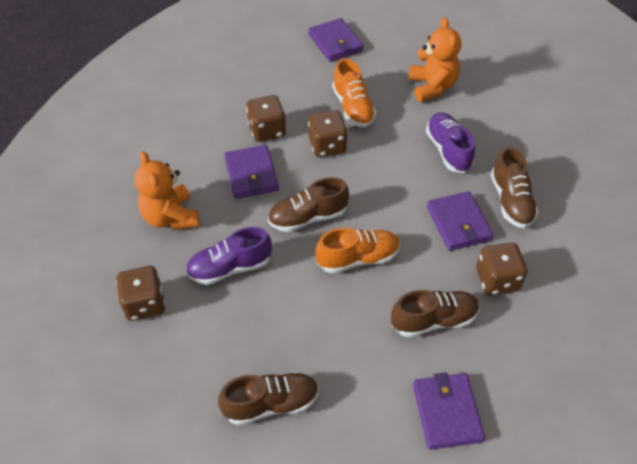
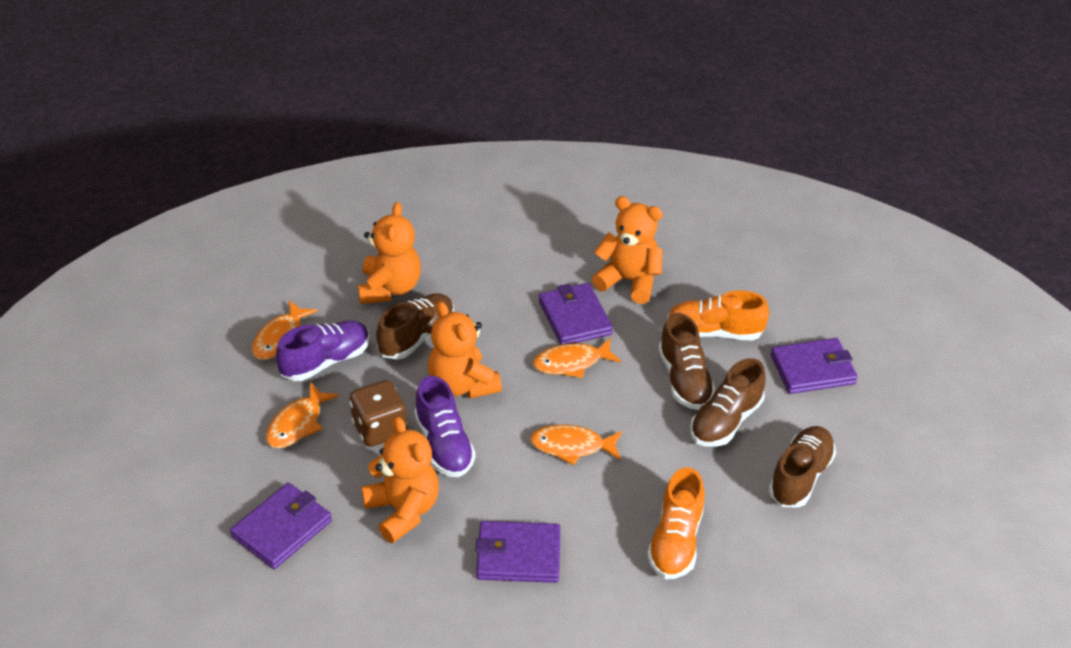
brown dice: [116,266,165,321] [246,95,286,142] [308,110,348,157] [476,243,527,295] = 4 -> [350,380,407,447] = 1
orange fish: none = 0 -> [252,300,318,360] [266,382,339,448] [530,425,622,465] [533,338,621,378] = 4
orange teddy bear: [134,151,199,230] [409,17,461,102] = 2 -> [358,202,421,304] [361,417,439,543] [428,301,502,399] [592,196,663,304] = 4

